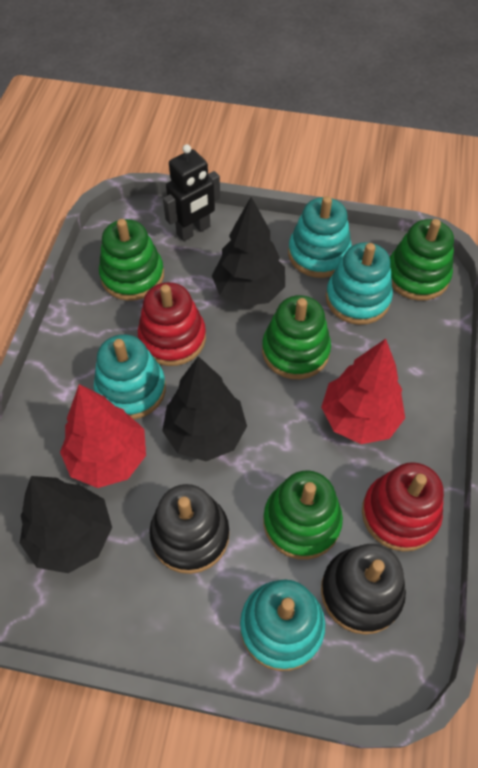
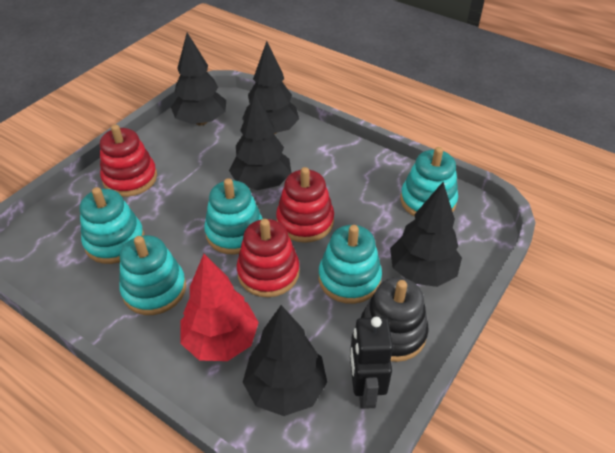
black stacking toy: [149,484,229,574] [321,544,406,635] = 2 -> [361,277,429,362] = 1
black tree: [20,476,112,573] [162,356,247,461] [212,197,285,306] = 3 -> [171,33,226,125] [229,93,291,190] [242,41,299,134] [243,305,327,416] [390,182,462,287] = 5
green stacking toy: [99,219,164,301] [262,295,331,379] [263,470,343,560] [390,219,454,301] = 4 -> none = 0
red stacking toy: [138,282,206,366] [362,462,444,552] = 2 -> [100,124,157,197] [237,219,300,297] [276,167,334,243] = 3
red tree: [60,384,146,488] [321,339,405,444] = 2 -> [181,254,259,361] = 1
turquoise stacking toy: [94,334,166,419] [240,580,325,671] [288,196,352,278] [326,242,393,325] = 4 -> [80,187,144,264] [119,235,186,315] [204,178,263,255] [319,225,382,304] [401,147,458,217] = 5

